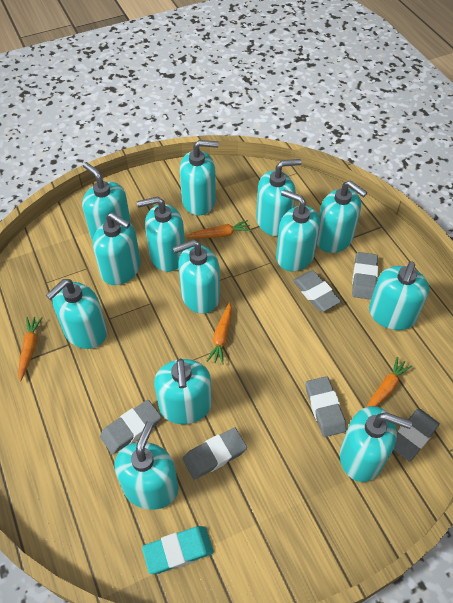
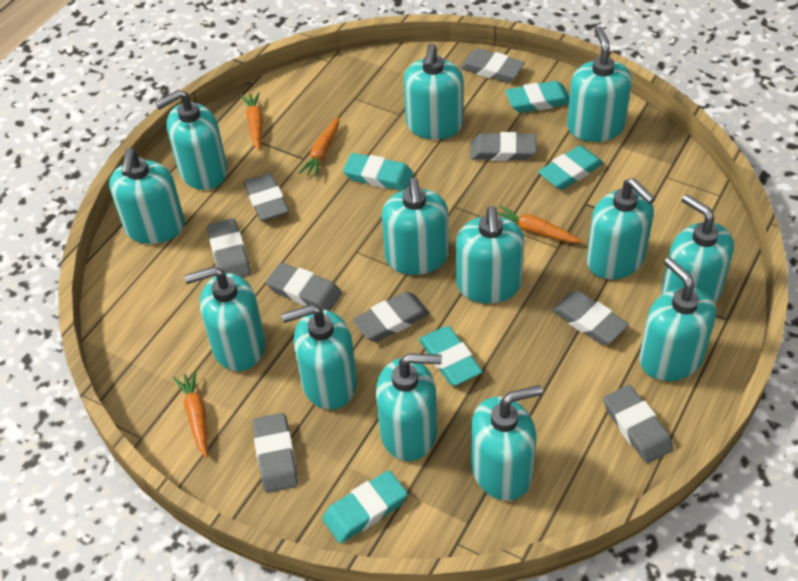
grey eraser: [100,400,161,455] [183,427,247,480] [293,271,341,311] [305,376,347,437] [352,252,378,300] [393,408,440,461] = 6 -> [207,218,251,277] [244,173,289,221] [252,413,298,493] [266,263,342,311] [353,292,430,342] [460,48,525,83] [470,132,536,161] [552,291,629,345] [603,385,674,463] = 9
turquoise eraser: [142,526,214,574] = 1 -> [322,470,408,543] [343,153,413,191] [419,326,483,386] [505,81,570,113] [538,145,604,190] = 5

